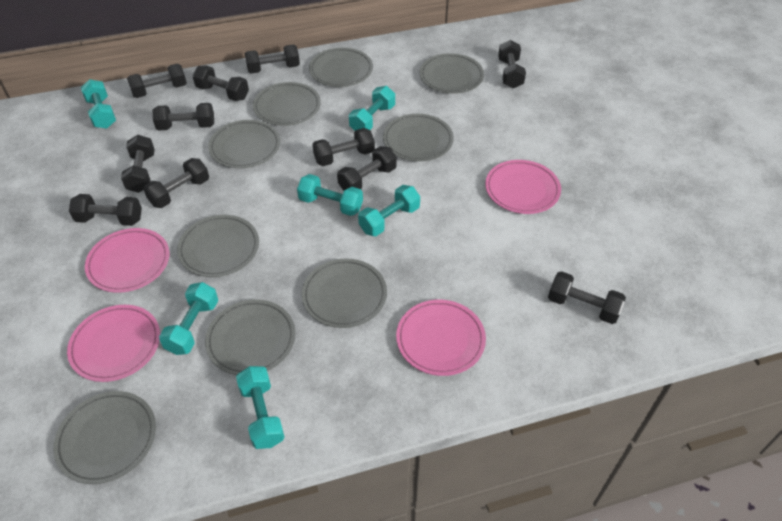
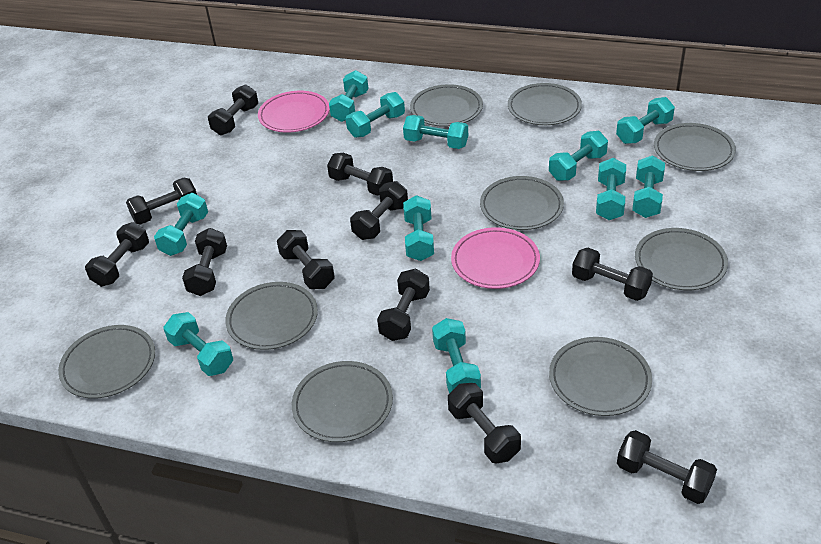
pink plate: [67,305,160,382] [85,228,169,293] [396,300,486,376] [485,160,561,214] = 4 -> [258,91,330,133] [451,227,540,289] = 2
turquoise dumbbell: [81,79,116,128] [159,282,218,355] [236,366,285,449] [297,174,363,216] [349,86,395,131] [358,185,420,236] = 6 -> [154,193,208,256] [163,312,233,376] [329,70,368,122] [346,92,405,138] [403,115,468,149] [403,195,434,261] [432,318,481,394] [549,131,608,181] [596,158,626,220] [616,97,675,144] [632,155,665,218] = 11

